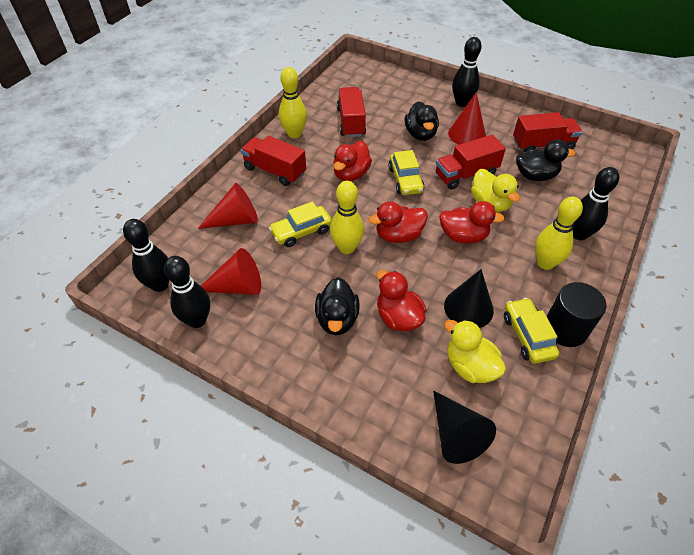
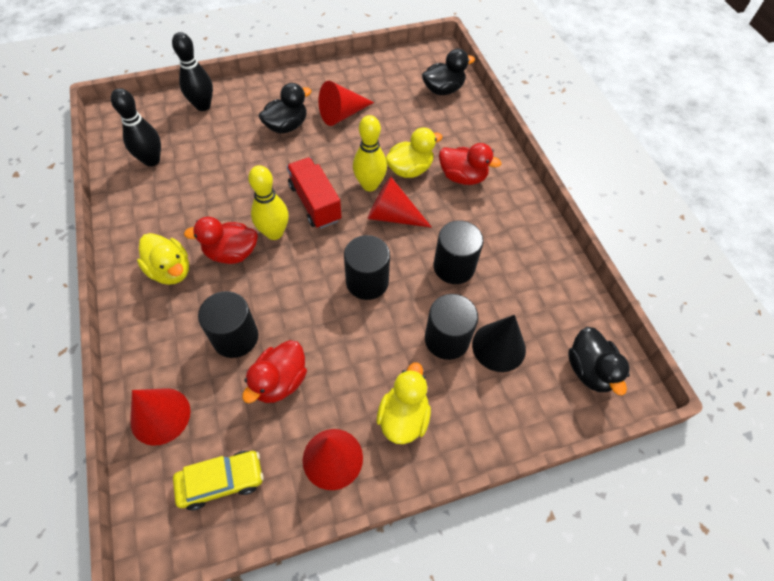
black bowling pin: [123,219,169,292] [164,256,210,328] [452,37,482,107] [573,167,619,240] = 4 -> [111,88,161,167] [172,32,213,111] = 2
black cone: [433,391,496,464] [444,269,494,328] = 2 -> [472,315,526,372] = 1
black cylinder: [547,282,606,347] = 1 -> [198,291,258,358] [344,235,390,300] [425,294,478,360] [433,220,484,284] = 4
red cone: [198,183,258,229] [201,248,261,295] [448,93,486,145] = 3 -> [130,388,191,446] [303,429,363,490] [318,81,374,126] [367,176,432,228] = 4
red duck: [333,141,372,181] [369,202,428,243] [377,270,426,332] [439,201,505,244] = 4 -> [184,217,258,264] [242,340,307,403] [439,143,501,185] = 3
red truck: [241,136,306,186] [337,87,366,137] [436,135,506,190] [513,112,582,152] = 4 -> [287,157,342,229] = 1
yellow bowling pin: [279,67,307,138] [330,181,364,254] [535,196,583,270] = 3 -> [248,165,289,240] [353,115,387,191] = 2
yellow car: [269,201,332,247] [388,150,424,195] [504,298,559,364] = 3 -> [173,451,264,511] = 1
yellow duck: [444,320,506,383] [471,169,520,212] = 2 -> [137,233,189,285] [377,362,431,444] [386,127,443,178] = 3

